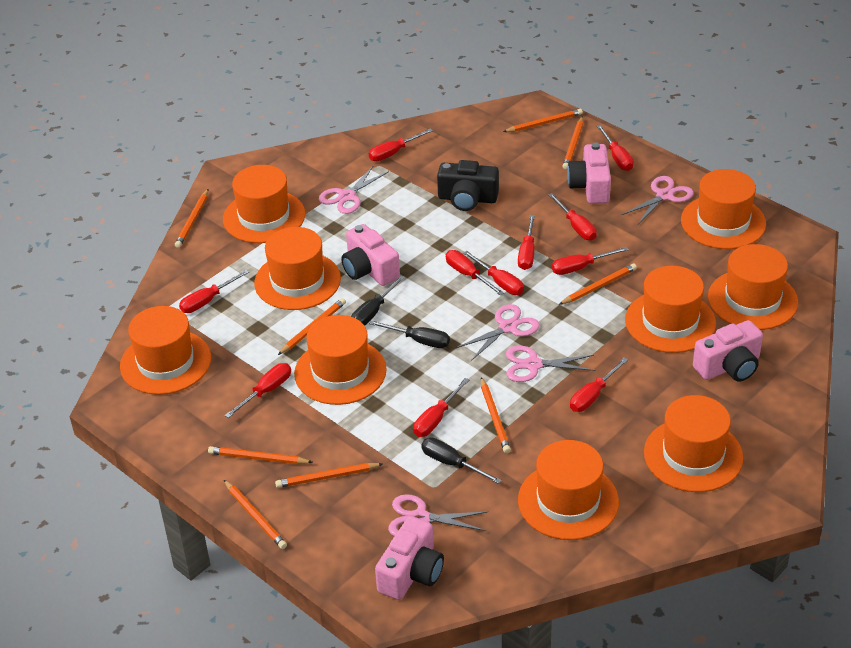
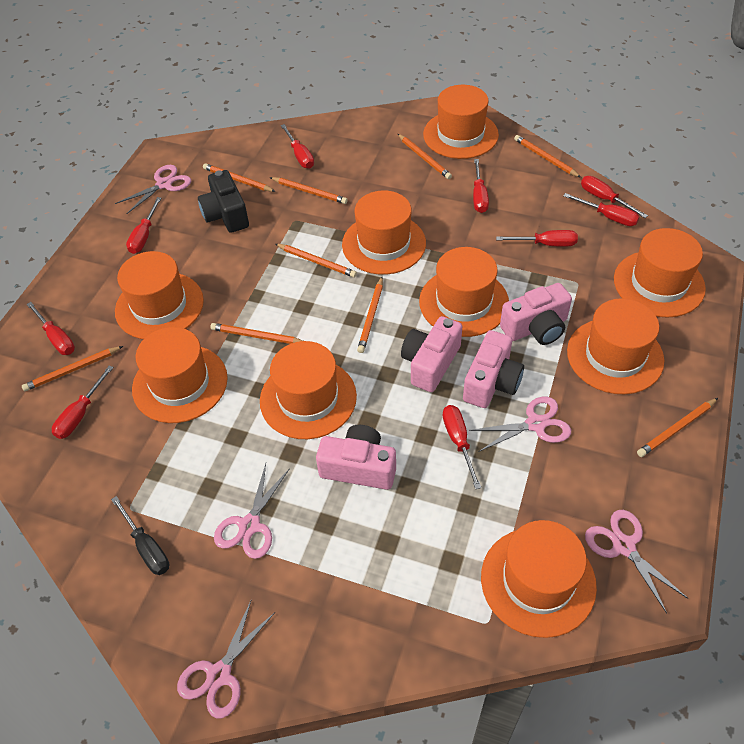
black screwdriver: [351,275,405,326] [369,320,450,348] [421,438,502,484] = 3 -> [111,496,169,575] = 1
red screwdriver: [179,269,249,313] [225,363,291,418] [369,128,433,161] [413,378,469,437] [446,250,504,296] [463,251,524,295] [518,215,535,270] [549,193,597,240] [552,247,628,275] [570,358,628,412] [597,125,634,171] = 11 -> [26,302,75,355] [52,366,114,439] [126,197,161,254] [281,124,314,169] [443,405,481,489] [473,159,489,213] [496,230,578,247] [563,193,640,226] [581,176,648,218] = 9

